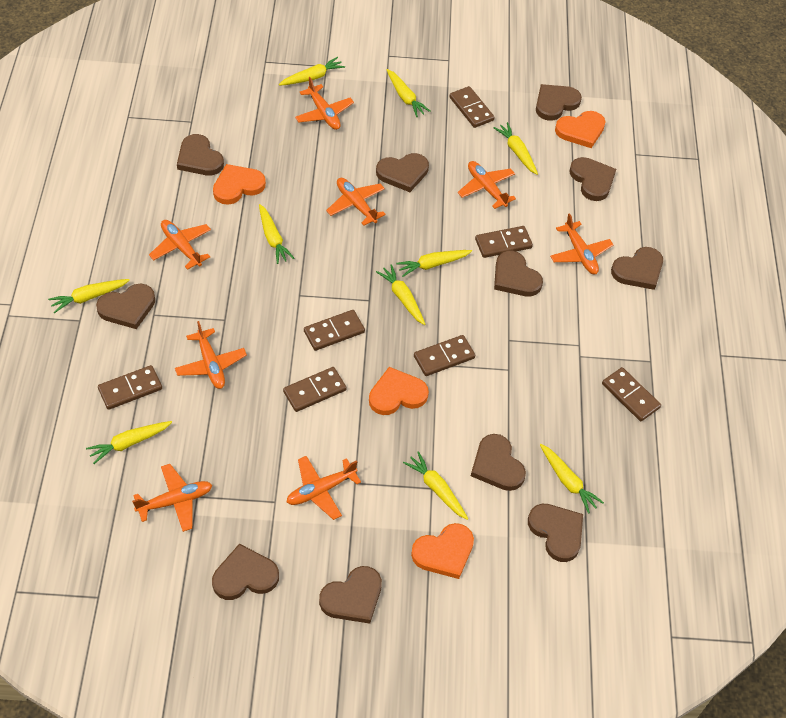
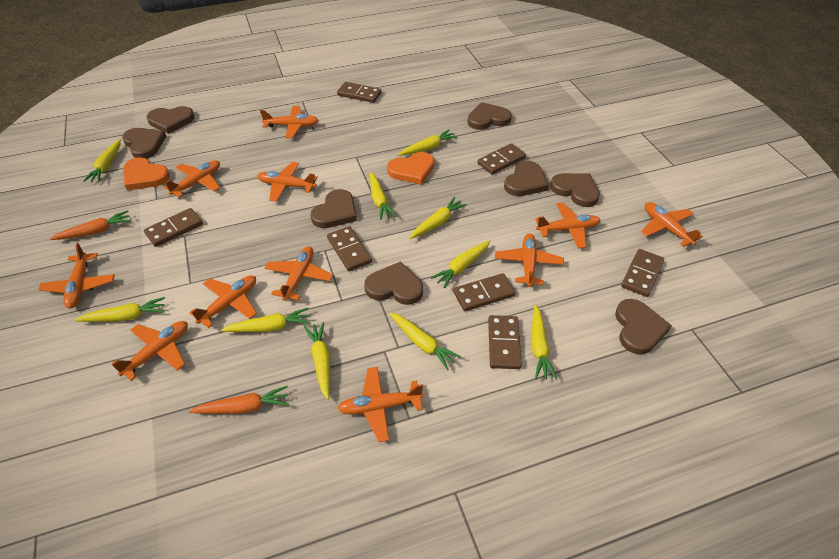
brown heart: [96,284,155,329] [177,134,224,176] [212,544,279,600] [319,566,382,624] [376,153,429,192] [471,434,526,491] [494,251,543,297] [528,504,583,562] [536,84,582,121] [569,157,616,201] [611,247,663,290] = 11 -> [122,128,166,159] [147,106,195,134] [311,189,357,228] [364,261,423,305] [468,102,512,130] [504,161,549,196] [550,173,600,207] [615,299,672,355] = 8
orange carrot: none = 0 -> [49,210,131,240] [189,386,289,414] = 2
orange heart: [213,164,266,205] [369,367,429,415] [411,523,474,579] [555,111,606,148] = 4 -> [123,157,170,190] [387,152,434,185] = 2
orange plane: [132,464,212,532] [149,220,211,270] [175,321,247,389] [287,456,361,520] [295,77,354,130] [326,178,386,226] [458,161,516,209] [550,213,613,274] = 8 -> [38,243,115,308] [111,321,188,381] [164,160,220,198] [189,275,257,328] [257,162,318,202] [260,106,319,138] [265,246,333,301] [338,367,423,442] [495,233,564,287] [535,202,600,249] [641,202,703,247] = 11

